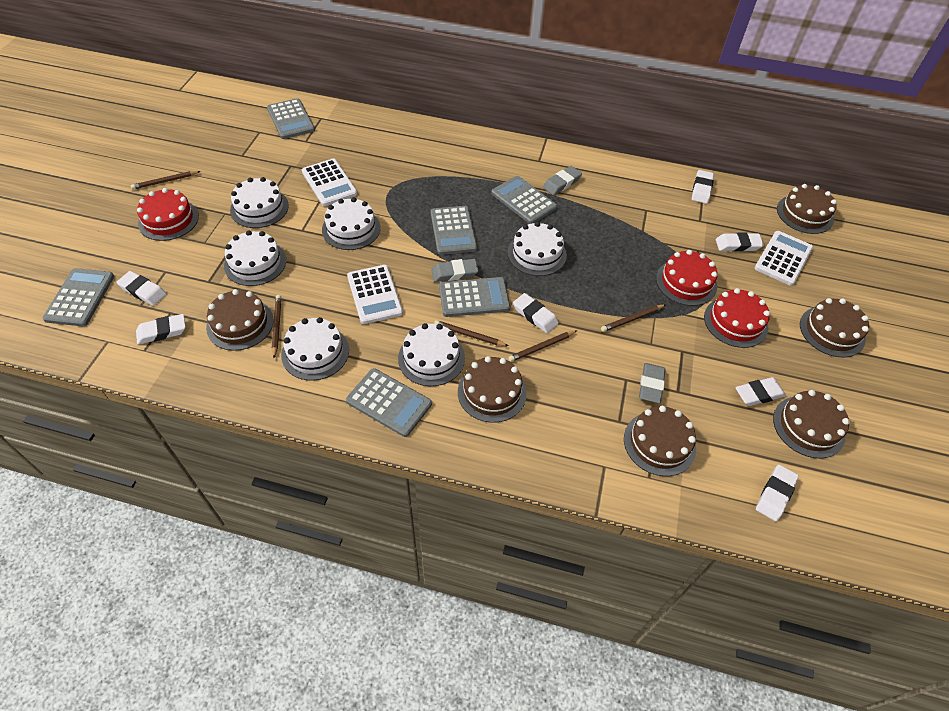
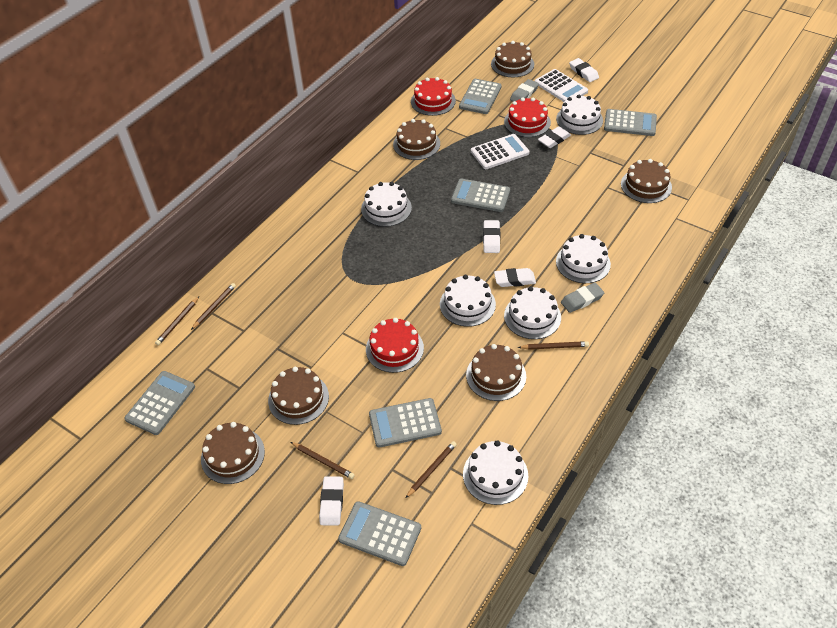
grey eraser: [432,259,478,282] [543,166,582,195] [639,363,666,403] = 3 -> [510,79,539,102] [561,283,604,313] = 2
white calculator: [302,159,358,206] [347,265,403,324] [755,231,813,286] = 3 -> [471,134,529,169] [535,69,588,102] = 2
white eraser: [117,271,166,306] [136,314,186,345] [513,293,559,333] [692,170,714,204] [716,233,764,252] [736,377,786,406] [756,465,799,521] = 7 -> [319,476,344,526] [483,220,500,253] [494,268,536,287] [538,126,571,148] [569,58,599,82] = 5

